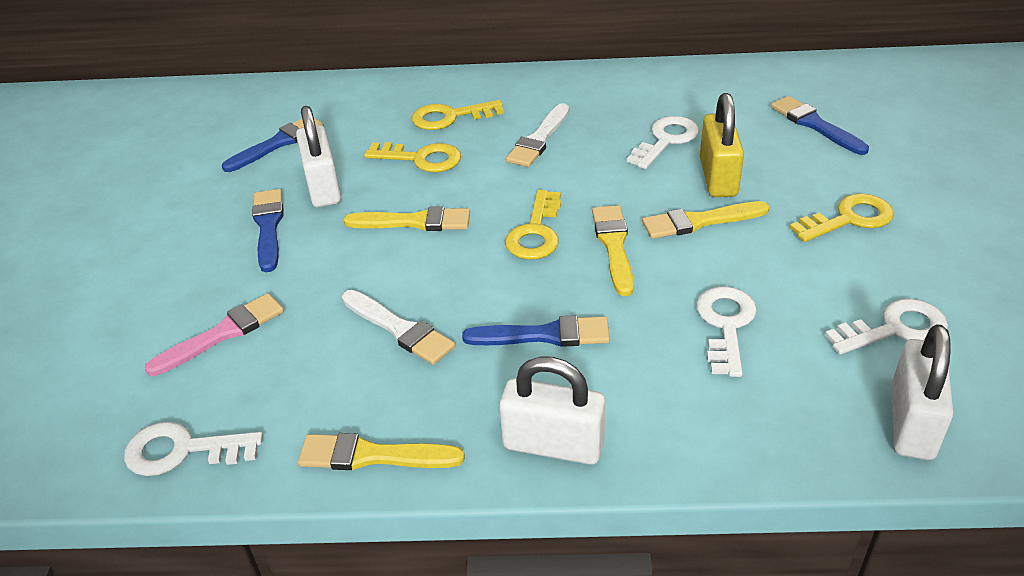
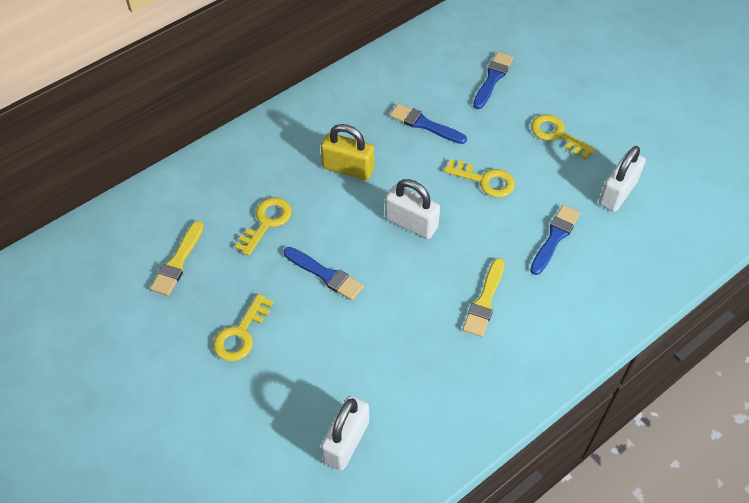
pink brush: [145,293,284,376] = 1 -> none = 0
white brush: [342,290,455,365] [506,103,569,167] = 2 -> none = 0
white key: [124,422,263,476] [627,116,699,169] [696,286,757,377] [825,299,948,355] = 4 -> none = 0
yellow brush: [298,433,465,470] [344,206,470,231] [592,205,634,296] [642,201,770,239] = 4 -> [150,221,204,296] [463,258,504,337] = 2

